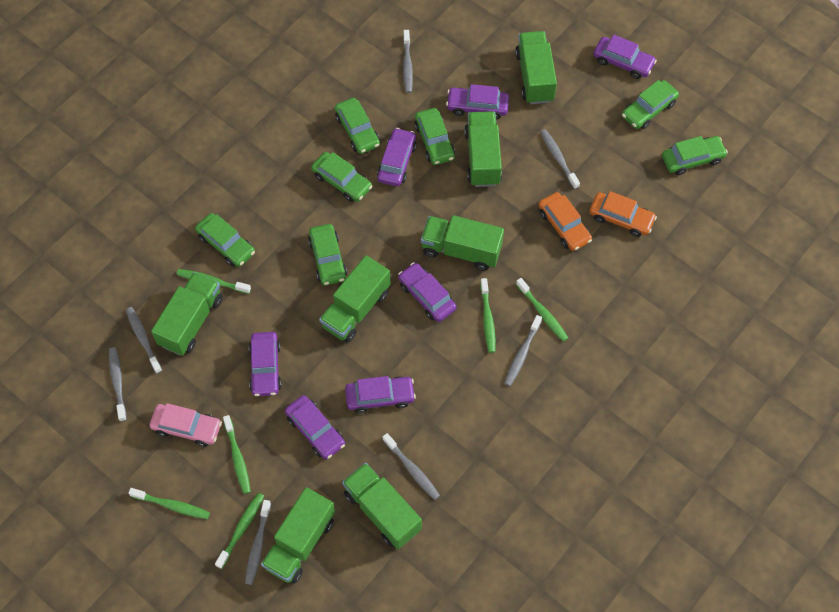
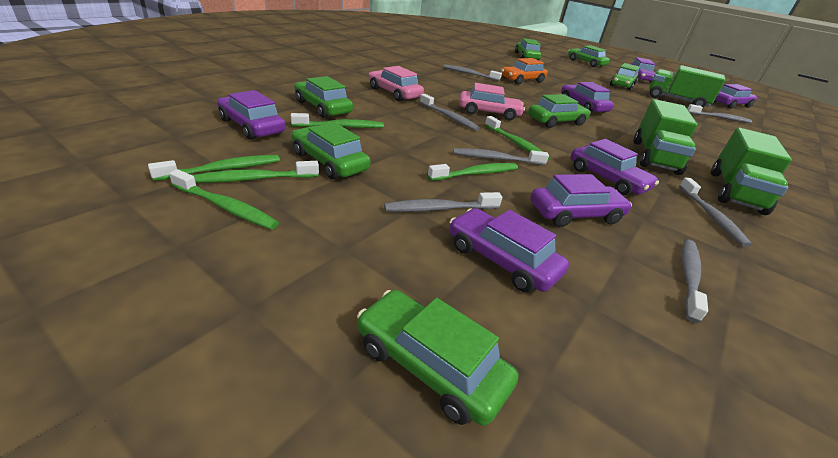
green truck: [151,272,223,356] [261,487,335,584] [319,255,391,342] [342,463,422,549] [421,215,504,271] [464,111,502,187] [515,31,557,104] = 7 -> [633,99,698,175] [649,65,726,107] [711,128,792,215] = 3
orange car: [539,192,592,251] [589,191,657,237] = 2 -> [501,58,548,84] = 1
pink car: [149,403,222,447] = 1 -> [369,66,424,102] [459,83,525,120] = 2

